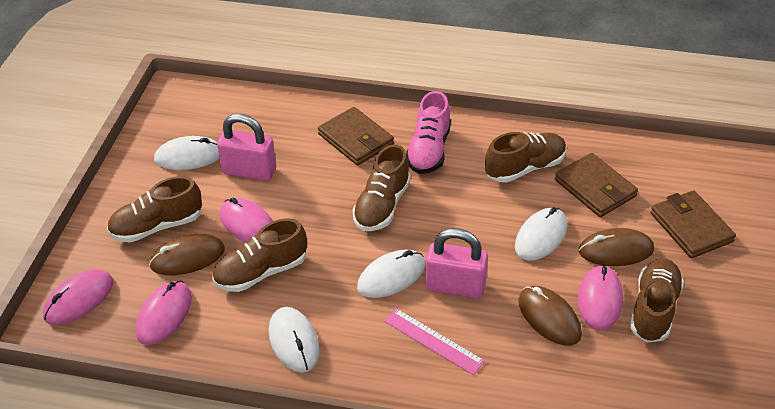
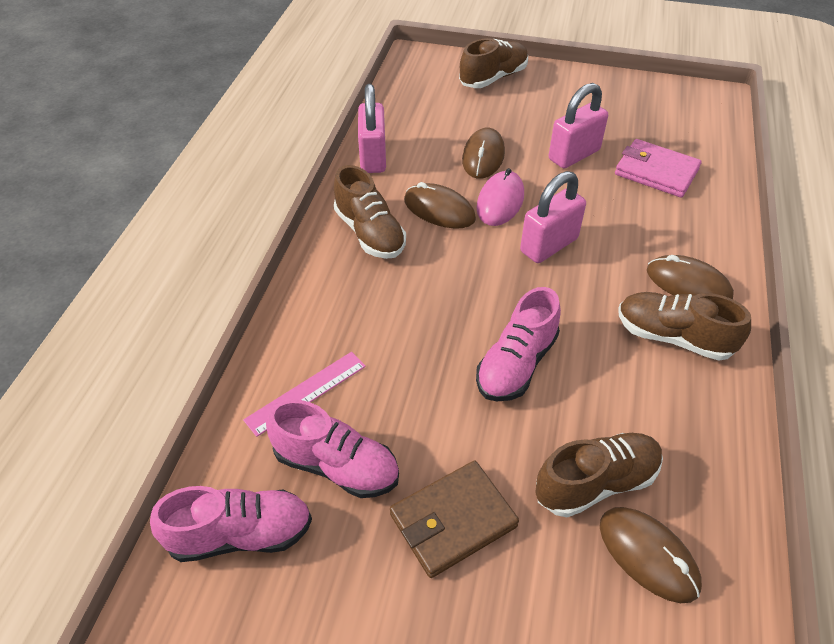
brown mouse: [149,234,225,275] [518,286,582,346] [579,228,654,266] = 3 -> [404,182,476,229] [462,128,505,179] [600,507,702,603] [647,255,734,299] = 4
brown shoe: [107,176,202,242] [212,219,307,292] [353,144,411,231] [485,132,567,183] [630,258,684,343] = 5 -> [334,165,406,259] [459,38,528,88] [535,433,663,517] [618,292,751,361] = 4
brown wallet: [318,107,394,166] [555,153,638,217] [650,190,736,258] = 3 -> [390,461,519,578] = 1
pink mouse: [43,269,113,325] [135,281,192,345] [220,198,273,242] [578,265,623,330] = 4 -> [477,168,524,226] = 1
pink padlock: [217,114,276,181] [426,228,488,299] = 2 -> [358,84,386,173] [520,171,586,263] [549,83,608,168] = 3
pink shoe: [406,91,451,174] = 1 -> [150,486,312,562] [266,399,399,498] [476,287,561,401] = 3
pink wallet: none = 0 -> [615,139,702,198] = 1
white mouse: [154,136,220,170] [269,307,320,373] [357,250,425,298] [515,207,567,261] = 4 -> none = 0

